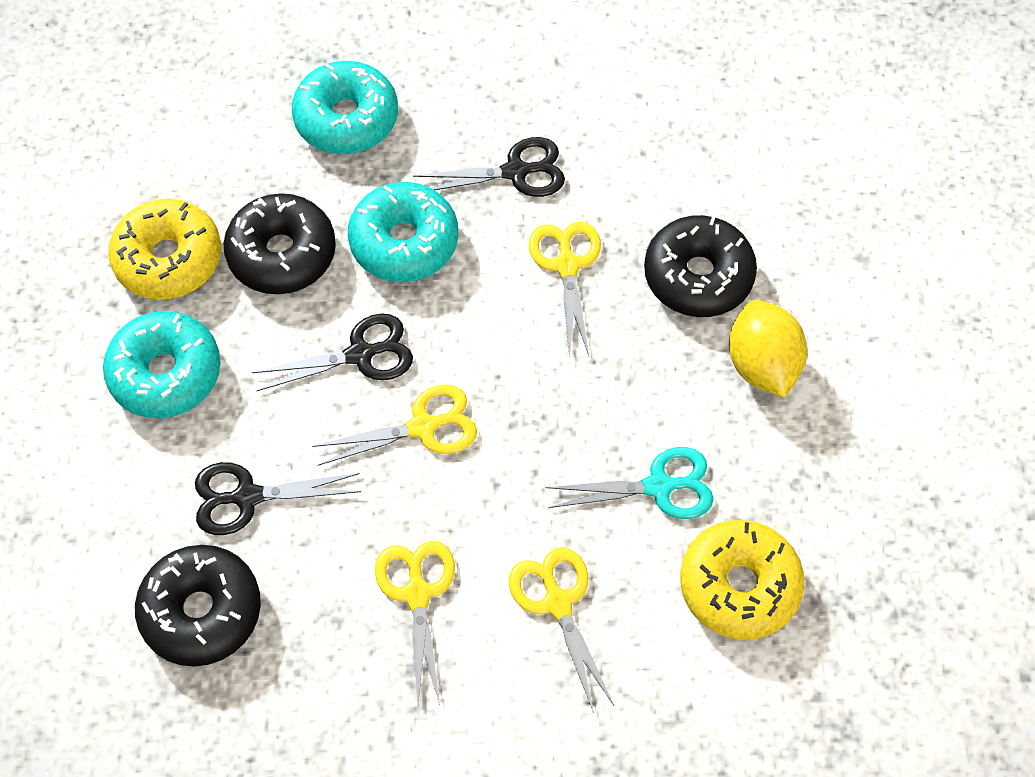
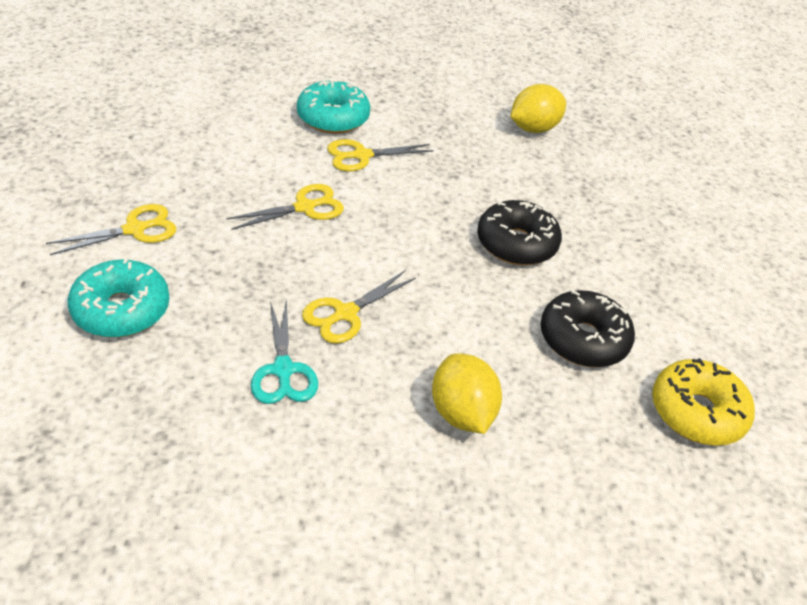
black donut: [135,545,261,667] [223,193,336,294] [644,215,757,317] = 3 -> [477,200,562,265] [541,290,635,368] = 2
black scissors: [195,462,361,535] [251,314,413,391] [413,137,565,197] = 3 -> none = 0
turquoise donut: [103,311,221,418] [292,61,398,154] [348,182,458,282] = 3 -> [68,257,169,338] [297,80,370,134] = 2
yellow donut: [108,199,221,300] [680,520,805,640] = 2 -> [652,358,755,446] = 1
yellow lemon: [729,300,807,398] = 1 -> [432,353,502,434] [510,84,566,133] = 2

